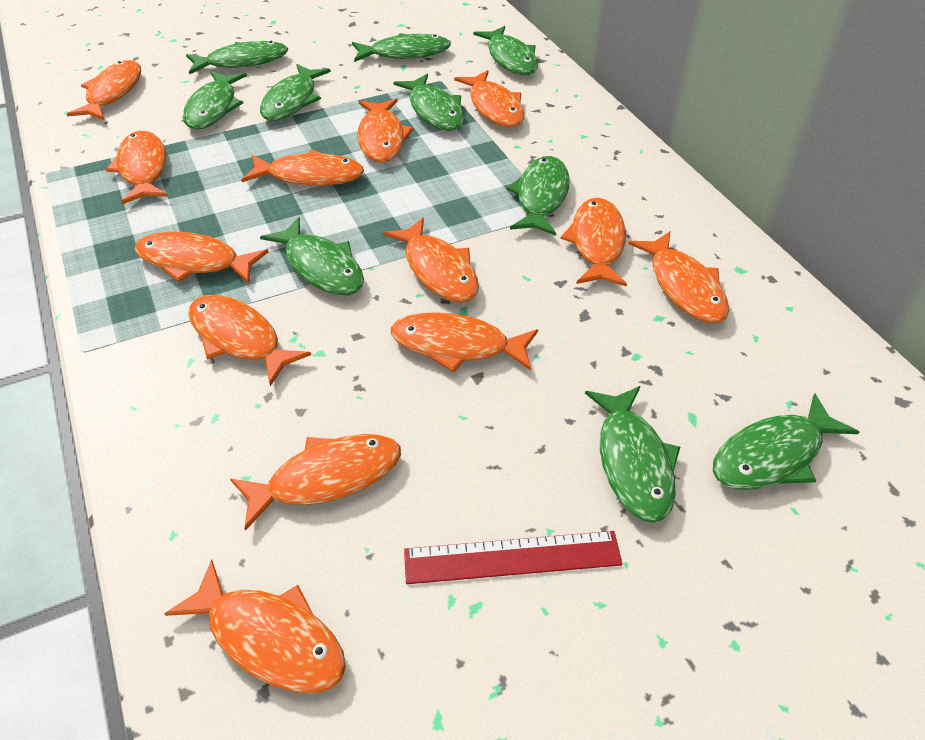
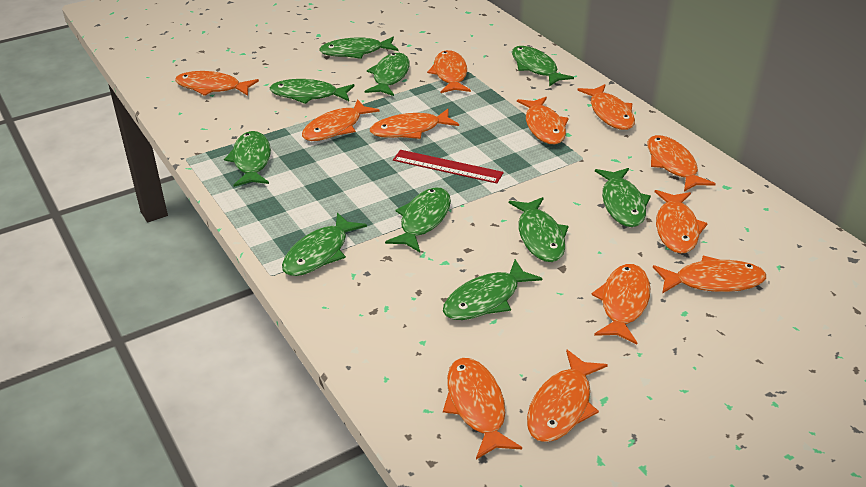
orange fish: [67,60,141,120] [106,131,168,204] [134,232,268,283] [164,559,346,693] [188,295,311,386] [230,434,401,531] [241,150,364,186] [357,99,414,163] [383,217,479,303] [390,312,538,372] [454,70,524,127] [561,198,627,287] [628,231,729,323] = 13 -> [175,71,259,96] [302,99,380,141] [370,109,459,139] [427,50,471,93] [443,358,522,459] [517,97,568,144] [527,349,608,442] [577,84,635,130] [591,264,651,345] [647,135,716,192] [653,256,766,294] [655,190,708,254] = 12

